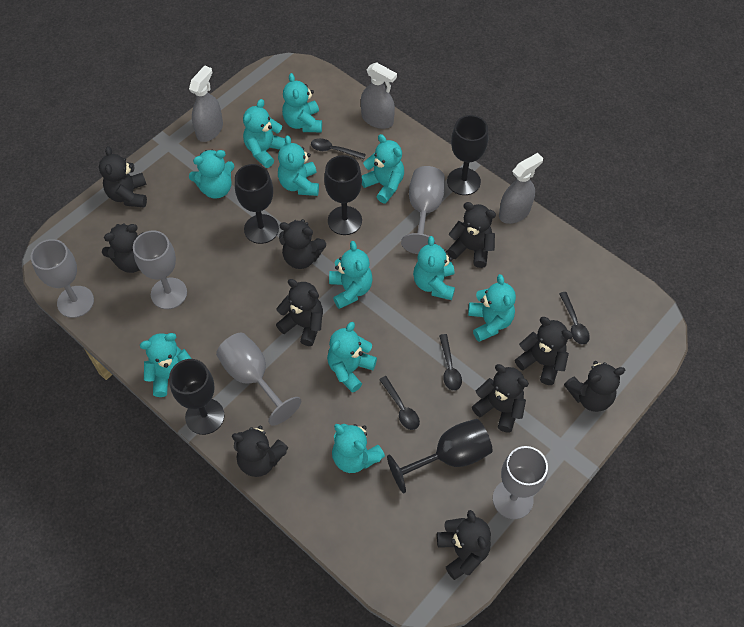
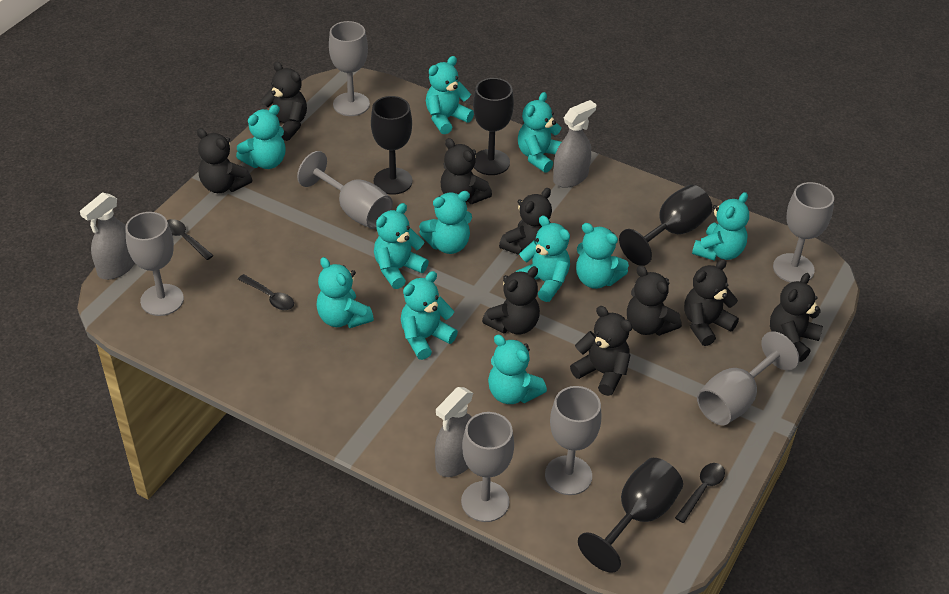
black goblet: [169,359,224,435] [235,164,279,244] [324,155,362,235] [387,419,492,493] [447,115,488,195] = 5 -> [371,96,412,195] [473,78,514,175] [578,458,683,573] [619,185,712,266] = 4
black spoon: [311,138,366,159] [379,376,420,430] [439,334,462,391] [559,292,590,345] = 4 -> [167,219,214,260] [238,274,294,310] [675,463,725,523] = 3
black teddy bear: [99,146,147,208] [102,223,144,273] [232,425,288,477] [276,279,323,346] [279,219,326,269] [437,510,491,580] [447,202,496,268] [472,364,529,432] [515,317,573,385] [564,361,625,412] = 10 -> [197,128,252,193] [261,62,307,141] [441,138,492,204] [482,266,540,335] [499,188,552,255] [570,306,632,396] [627,265,682,336] [684,259,739,346] [770,273,823,362] = 9
grey goblet: [31,239,94,318] [133,231,187,309] [216,333,301,426] [401,166,445,254] [493,446,548,519] = 5 -> [125,212,184,316] [297,151,393,229] [329,21,370,116] [461,412,514,522] [545,386,601,495] [697,331,799,425] [773,182,834,283] = 7

